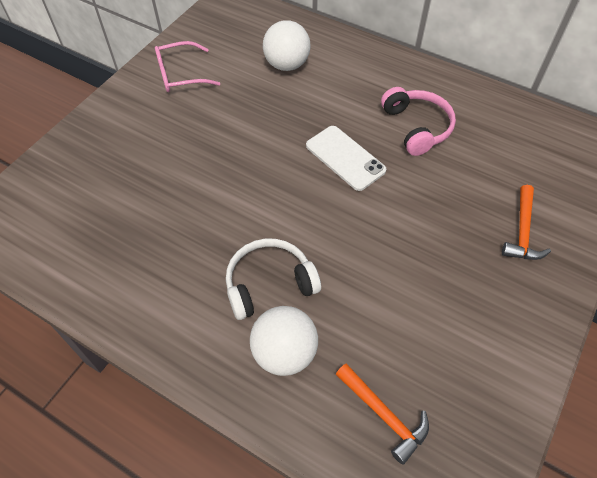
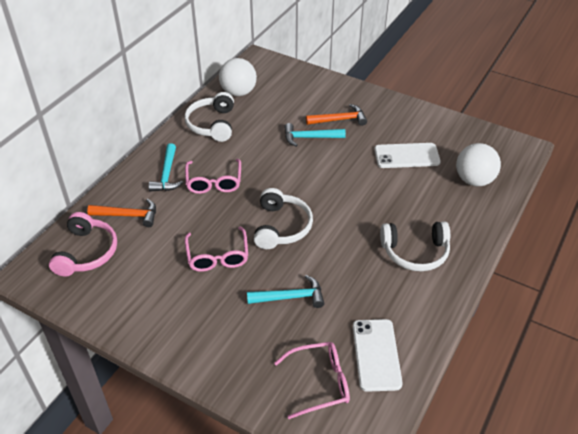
pink glasses: [155,41,221,92] = 1 -> [185,159,241,194] [185,227,248,272] [274,342,350,419] = 3
turquoise hammer: none = 0 -> [148,143,183,191] [247,275,324,308] [284,123,346,147] = 3
white headphones: [226,239,321,320] = 1 -> [185,92,234,142] [254,188,313,249] [380,221,450,271] = 3
white phone: [306,126,386,191] = 1 -> [353,319,403,392] [374,143,441,168] = 2

